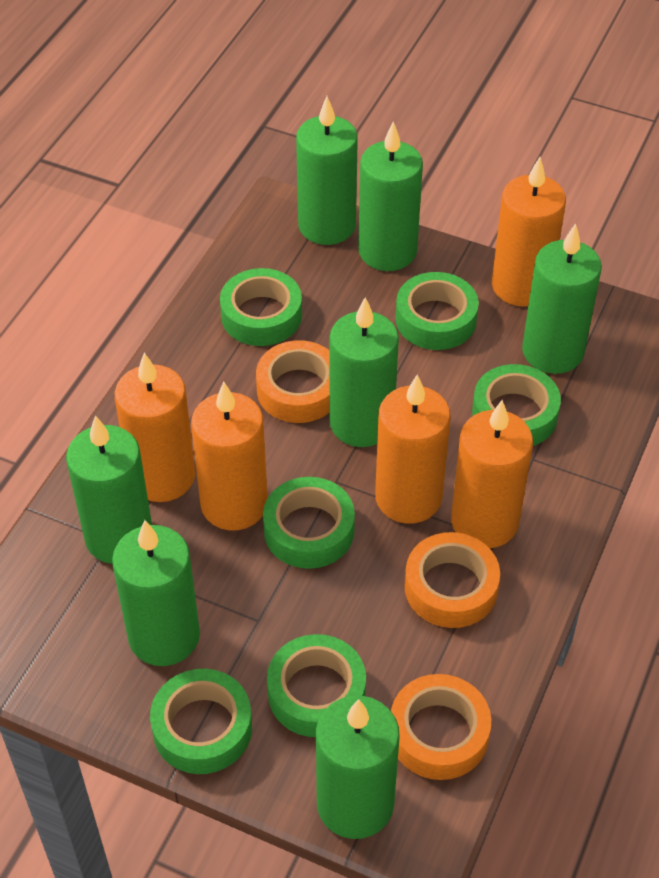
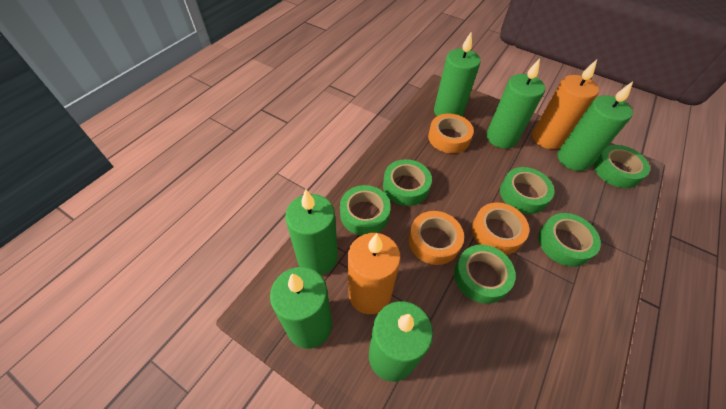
green candle: [66,415,152,564] [112,520,200,666] [296,96,358,245] [316,695,400,839] [329,297,399,447] [358,122,423,271] [522,223,602,374] = 7 -> [270,267,332,349] [285,189,338,275] [369,301,433,382] [434,31,481,116] [486,58,545,149] [558,81,633,171] = 6
orange candle: [114,353,195,502] [191,382,268,531] [375,374,450,524] [451,400,533,548] [492,157,566,306] = 5 -> [348,233,401,314] [532,60,599,149] = 2

